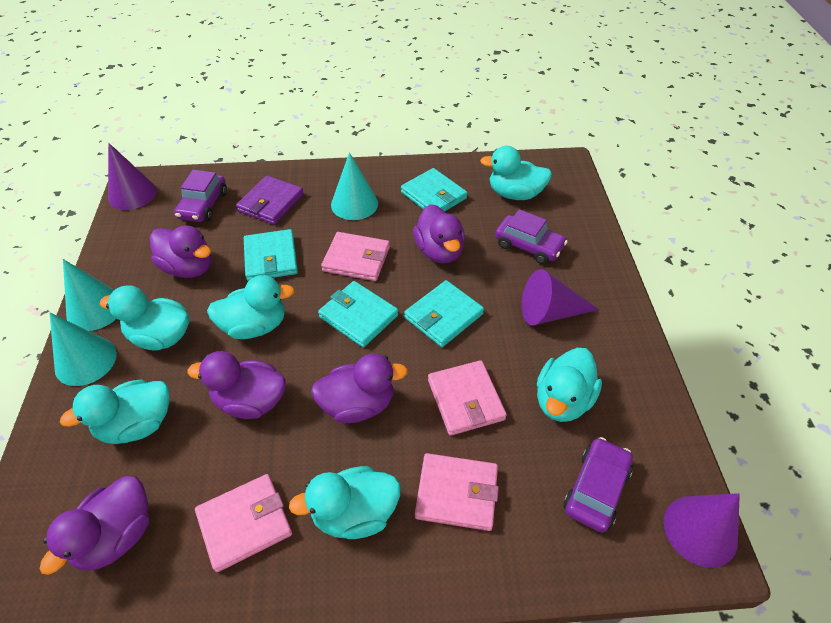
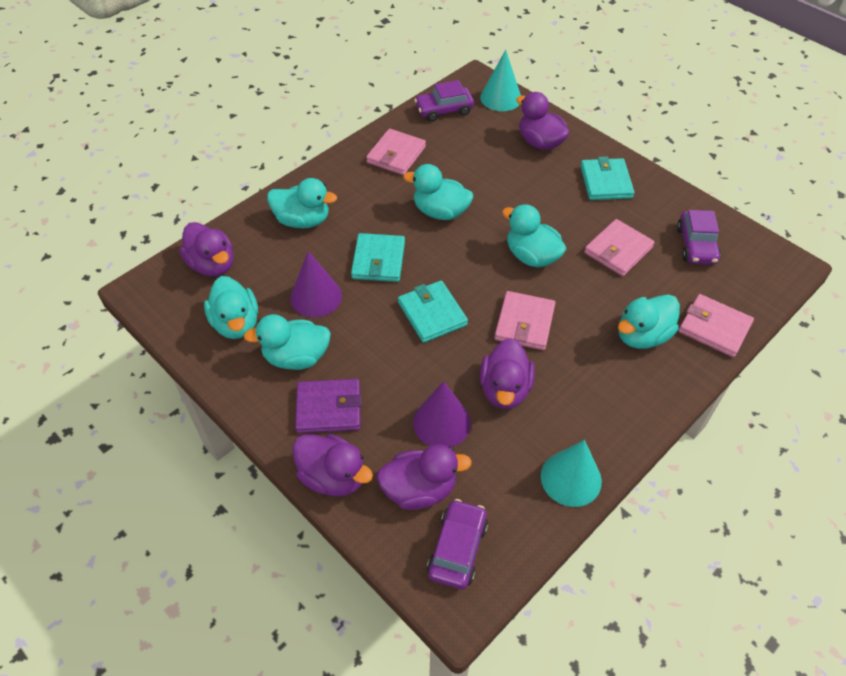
purple cone: [108,143,157,210] [522,269,599,325] [664,493,740,568] = 3 -> [290,251,342,317] [413,381,471,447] = 2
turquoise cone: [50,313,117,386] [63,259,116,331] [331,152,378,220] = 3 -> [480,50,521,111] [541,440,602,507] = 2
turquoise wallet: [244,229,298,281] [318,281,398,347] [401,168,467,211] [404,280,484,347] = 4 -> [351,233,405,282] [398,281,468,343] [580,156,634,200] = 3

